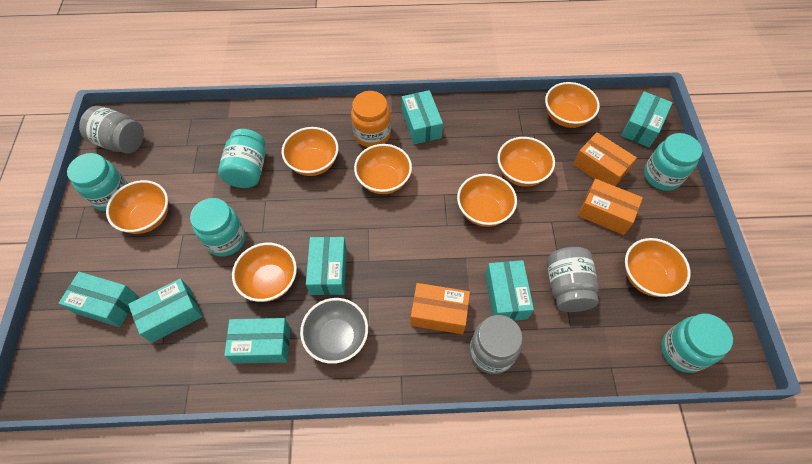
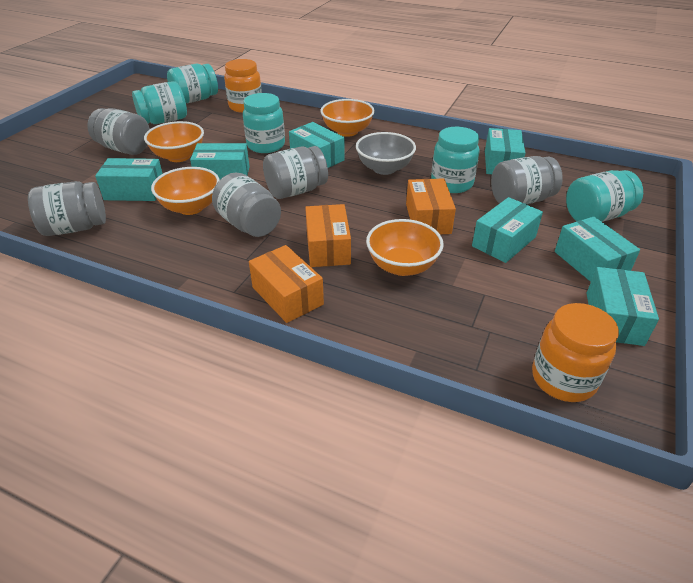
grey jar: [79,106,144,154] [469,315,523,374] [547,247,599,312] = 3 -> [28,181,106,236] [87,108,150,155] [212,173,281,237] [263,146,328,199] [491,156,563,204] = 5
orange bowl: [106,180,168,234] [232,243,297,302] [282,127,339,176] [354,144,412,194] [457,174,517,227] [497,137,555,187] [545,82,600,128] [625,238,691,297] = 8 -> [144,121,204,162] [151,167,220,215] [320,99,375,137] [366,219,444,276] = 4
orange jar: [351,91,391,147] = 1 -> [224,59,262,113] [532,303,619,402] = 2

